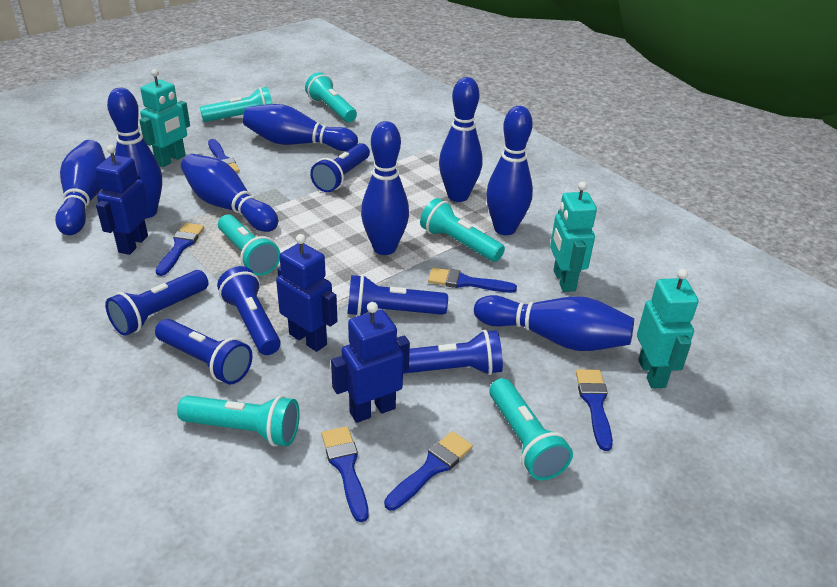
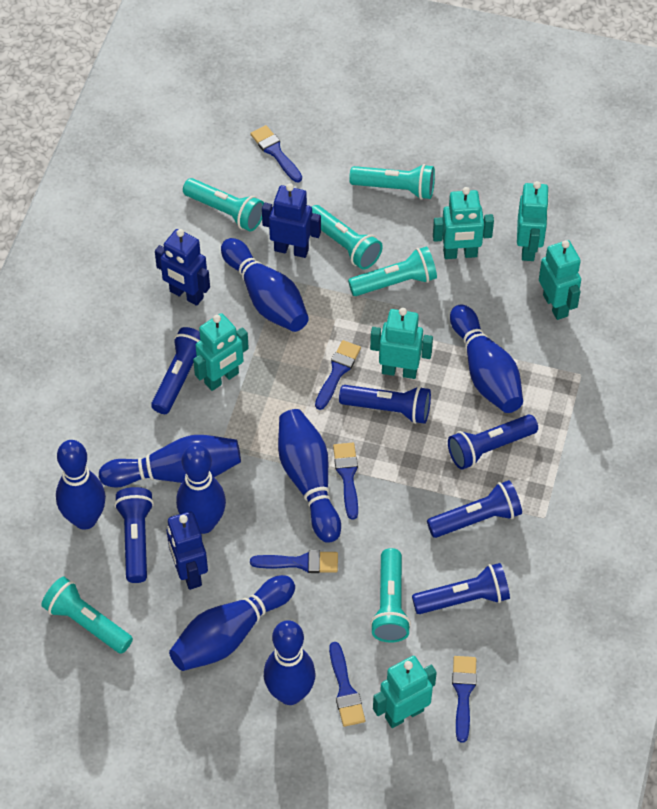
turquoise robot: [139,69,190,167] [550,181,597,292] [637,269,698,389] = 3 -> [193,313,249,391] [370,308,433,379] [373,656,437,728] [433,187,494,259] [517,181,550,261] [539,240,581,320] = 6

